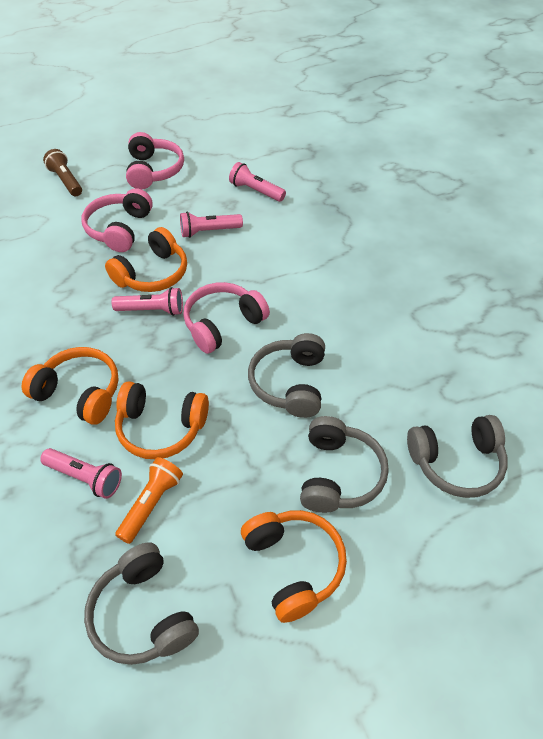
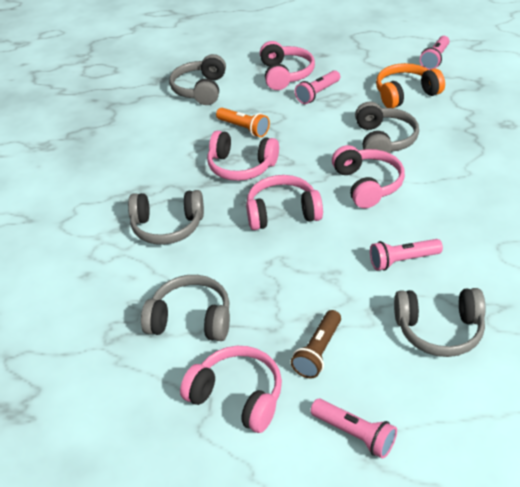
grey headphones: [84,542,199,665] [248,333,325,418] [300,416,389,513] [407,415,508,498] = 4 -> [128,190,204,245] [141,275,230,341] [169,54,226,105] [355,102,419,160] [394,288,486,357] = 5
orange headphones: [22,347,119,425] [105,227,187,292] [115,382,209,459] [241,510,347,623] = 4 -> [376,63,445,108] = 1
pink headphones: [82,188,153,252] [126,132,184,190] [183,282,270,354] = 3 -> [180,346,282,433] [207,131,279,181] [246,175,323,230] [260,41,315,90] [332,145,405,208] = 5

